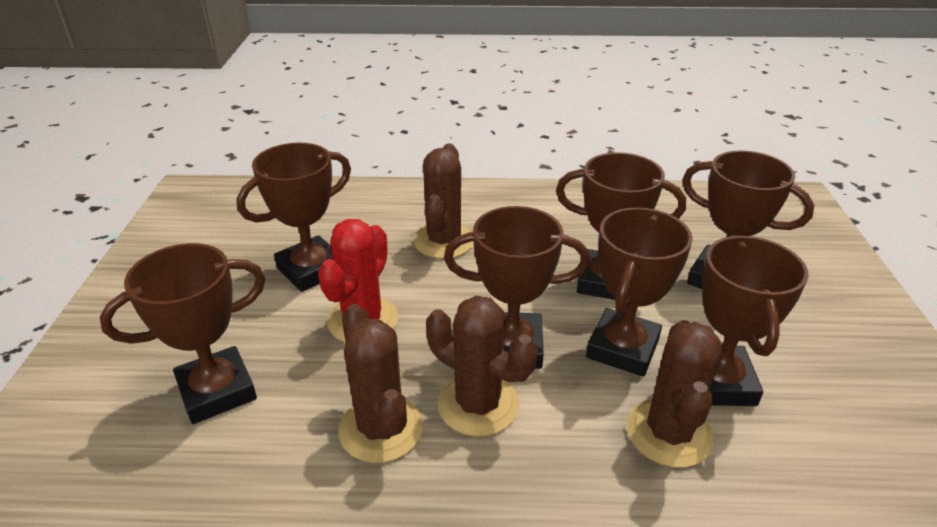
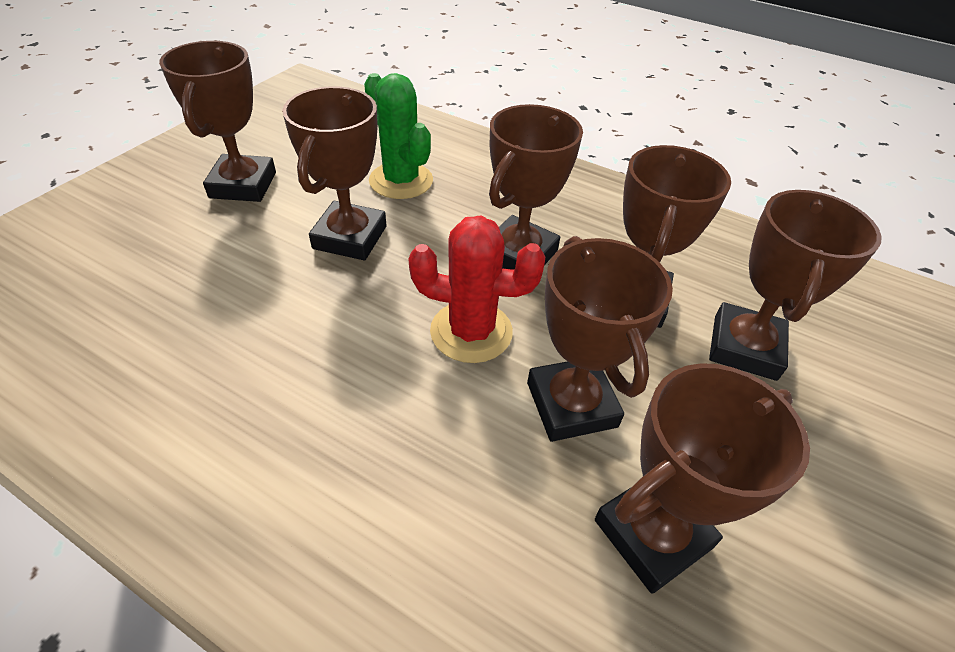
brown cactus: [338,304,423,463] [413,144,474,259] [426,296,538,437] [627,320,723,468] = 4 -> none = 0
green cactus: none = 0 -> [364,73,433,199] = 1

